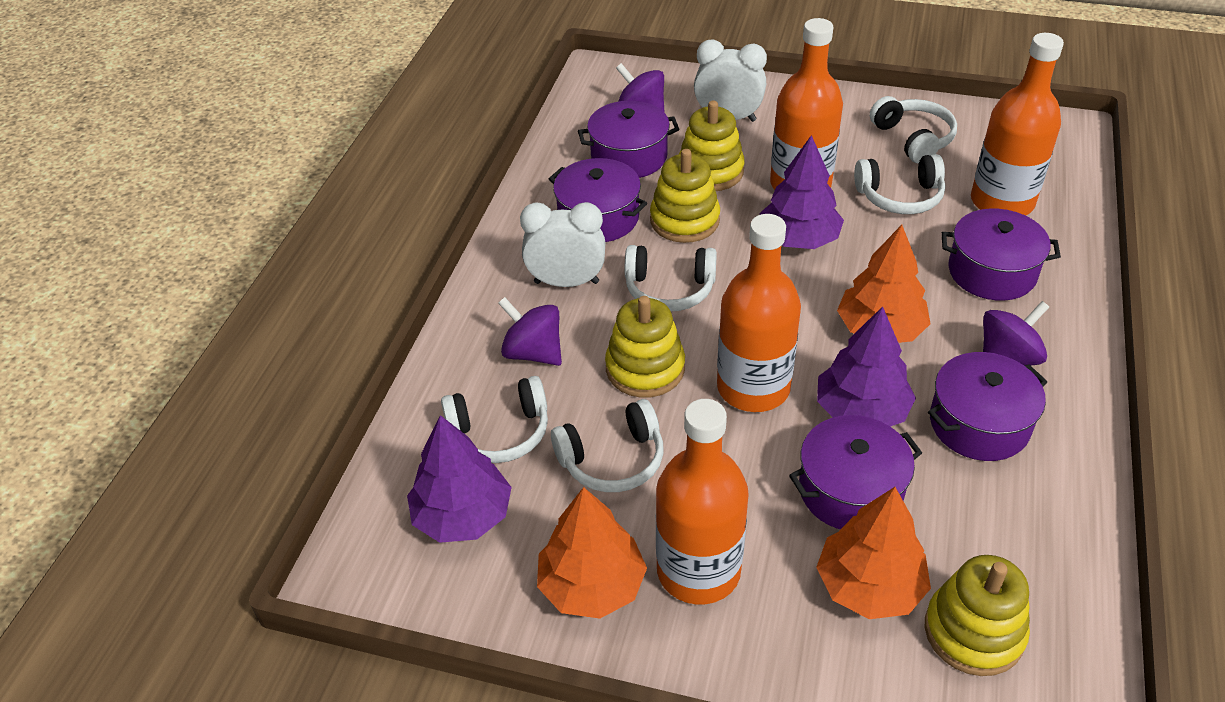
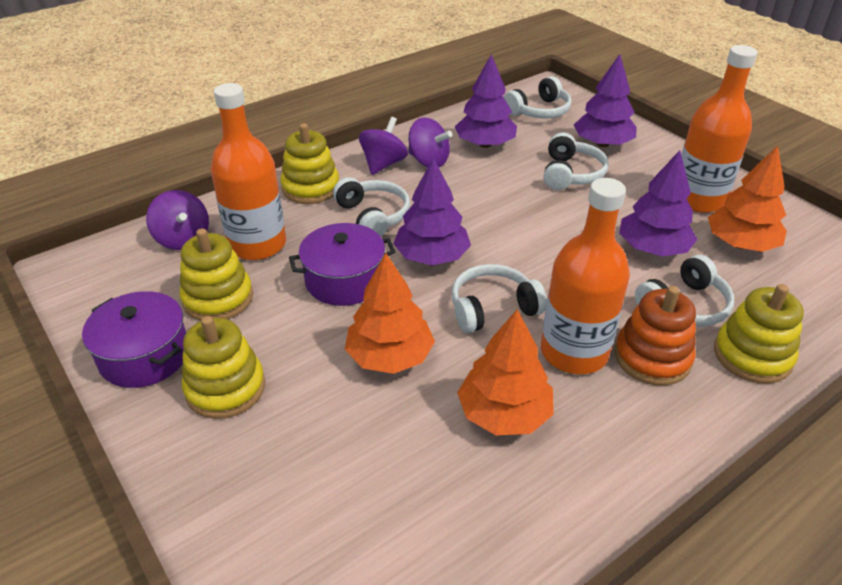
orange bottle: [656,399,749,605] [717,214,801,412] [770,18,843,190] [971,33,1064,216] = 4 -> [210,83,286,260] [541,178,630,374] [681,45,758,213] = 3
orange stacking toy: none = 0 -> [614,286,696,386] = 1
purple pot: [549,158,647,242] [578,101,679,178] [789,415,922,529] [928,352,1047,461] [941,209,1061,301] = 5 -> [82,291,186,388] [289,223,396,306] = 2
purple tree: [407,415,512,543] [760,135,844,249] [817,306,916,426] = 3 -> [394,157,471,266] [455,54,517,148] [574,54,637,147] [619,150,697,257] = 4
white clock: [520,202,605,287] [694,39,767,122] = 2 -> none = 0

